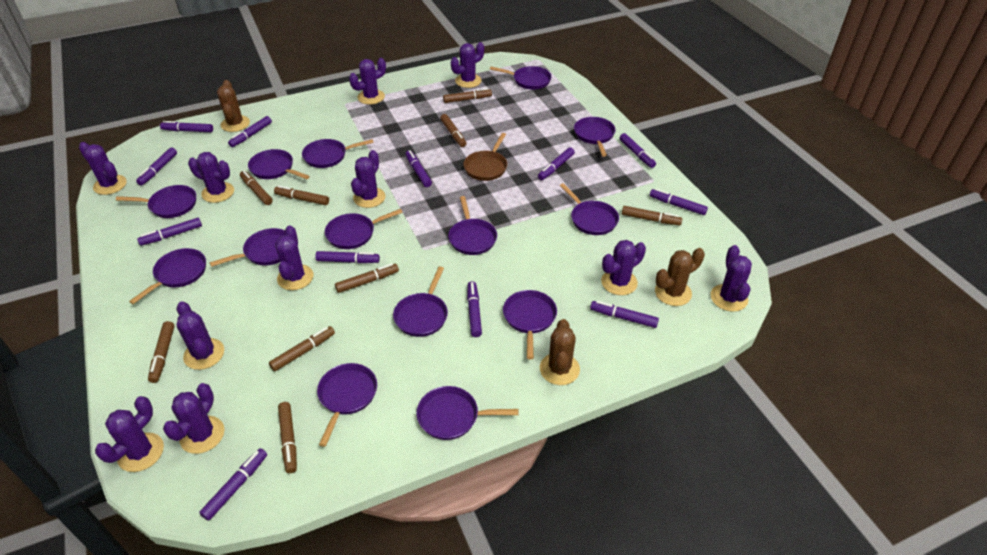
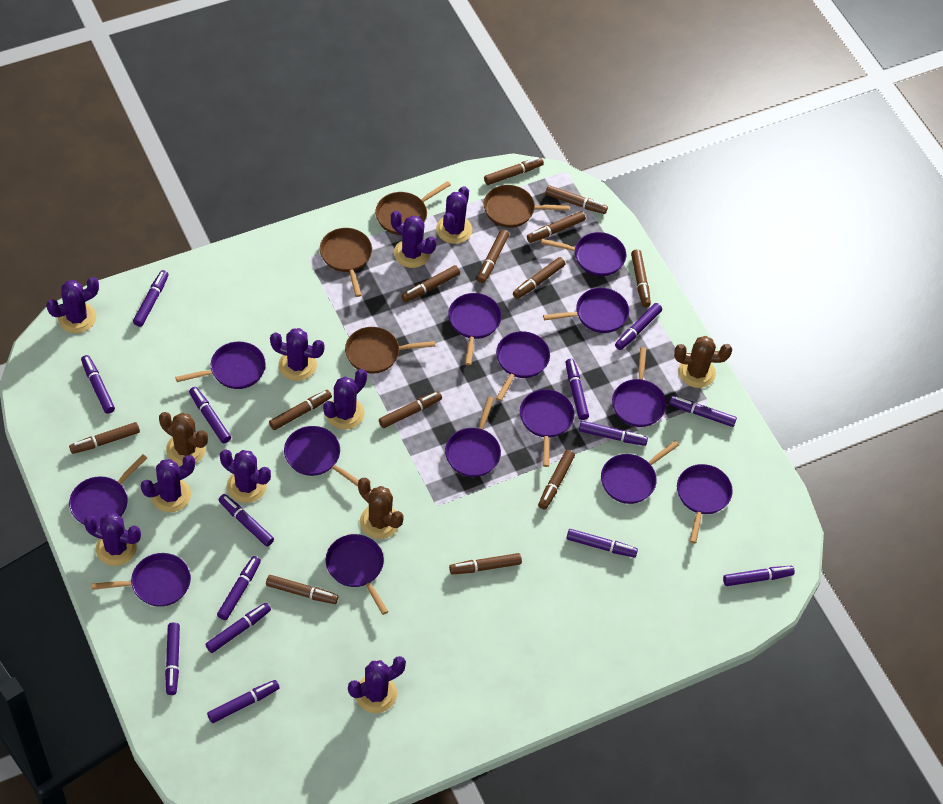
brown marker: [148,321,174,383] [240,171,273,205] [269,326,335,372] [274,185,329,205] [278,402,297,473] [335,263,399,293] [440,114,467,147] [443,88,492,103] [622,206,682,225] = 9 -> [69,422,140,454] [266,575,338,604] [269,390,332,430] [379,391,442,428] [401,265,460,302] [449,553,522,574] [477,230,509,283] [484,157,544,185] [513,257,565,299] [527,211,586,243] [538,450,575,510] [545,185,608,214] [631,249,651,307] = 13
brown pan: [463,133,507,181] = 1 -> [320,228,372,297] [345,327,435,374] [376,181,451,235] [484,185,569,228] = 4
purple cactus: [79,142,127,195] [95,396,164,472] [163,383,225,454] [176,302,224,370] [188,152,234,203] [275,226,313,290] [349,58,386,105] [351,150,385,208] [451,42,484,88] [601,240,646,295] [710,245,752,312] = 11 -> [46,277,99,333] [84,513,141,566] [141,455,195,512] [220,450,271,503] [270,328,325,381] [323,369,367,430] [348,656,406,713] [391,210,436,268] [436,186,472,244] = 9
purple marker: [136,148,177,185] [137,218,202,246] [160,121,213,132] [199,448,267,521] [228,116,272,147] [315,251,380,263] [405,150,432,187] [467,281,482,337] [538,147,575,180] [590,301,659,328] [620,133,656,168] [650,189,708,215] = 12 -> [81,355,115,414] [133,270,169,327] [165,622,180,695] [189,387,231,443] [205,603,271,653] [207,680,280,723] [217,556,261,620] [218,494,274,546] [566,359,589,420] [566,529,638,557] [579,421,648,446] [615,303,662,350] [669,396,737,427] [723,566,795,586] = 14

